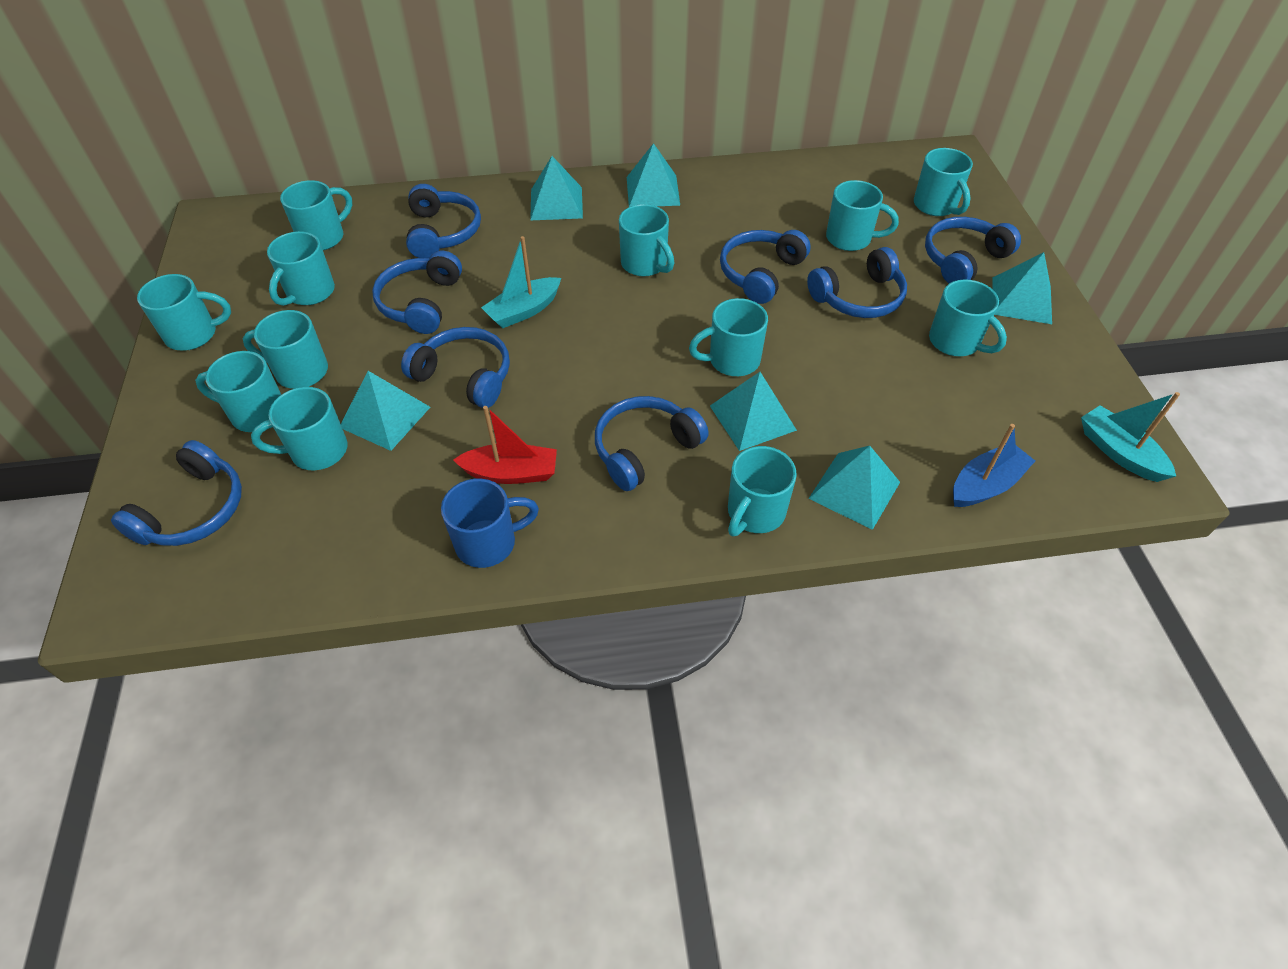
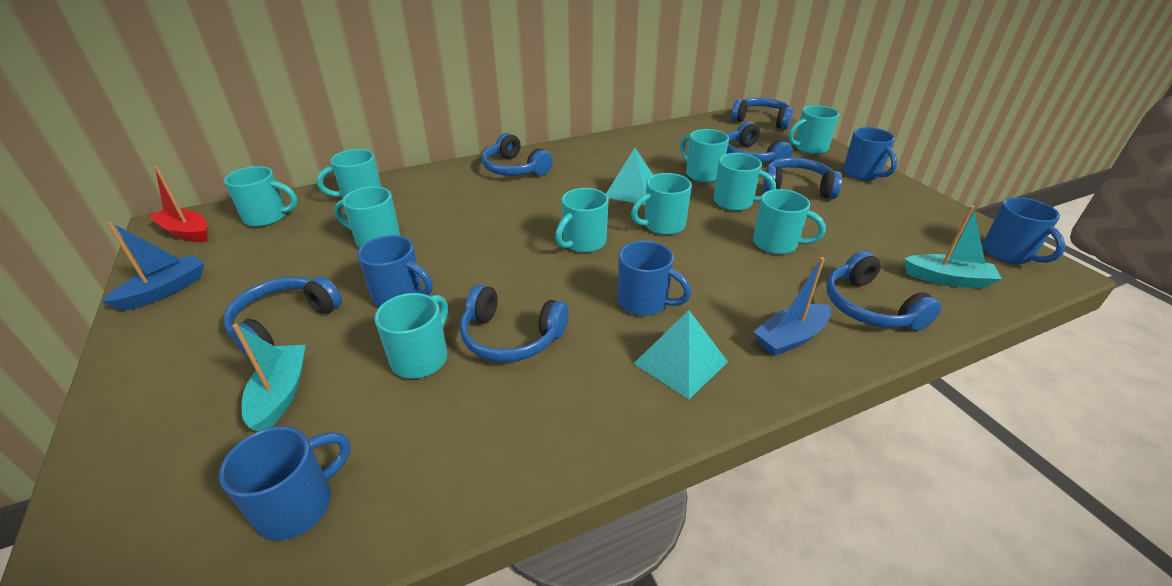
blue boat: [953,424,1035,507] = 1 -> [102,222,204,311] [753,257,831,356] = 2
blue headphones: [111,440,242,546] [372,251,462,334] [401,327,510,408] [406,184,481,258] [595,396,709,491] [720,230,811,304] [807,247,907,318] [925,217,1021,283] = 8 -> [223,276,342,356] [460,285,569,362] [482,133,553,176] [727,122,793,163] [731,98,793,130] [763,158,842,199] [826,251,942,331] = 7
blue mug: [441,479,539,568] = 1 -> [219,426,351,540] [357,235,433,307] [618,241,691,316] [843,127,898,180] [982,197,1066,264] = 5
turquoise mug: [137,274,231,351] [195,351,281,432] [243,310,328,389] [251,387,348,470] [267,231,335,306] [280,180,352,250] [619,204,674,276] [689,298,768,376] [728,446,797,536] [826,180,899,251] [914,148,973,216] [929,279,1007,356] = 12 -> [224,166,298,227] [317,149,381,199] [335,186,400,248] [374,293,448,379] [555,188,609,253] [631,173,692,235] [680,129,729,183] [714,153,776,211] [753,189,826,254] [788,105,839,154] = 10
turquoise pyramid: [341,371,430,451] [530,156,583,221] [627,143,680,207] [710,372,797,451] [808,446,900,530] [992,252,1052,324] = 6 -> [606,148,653,205] [633,310,728,399] = 2

